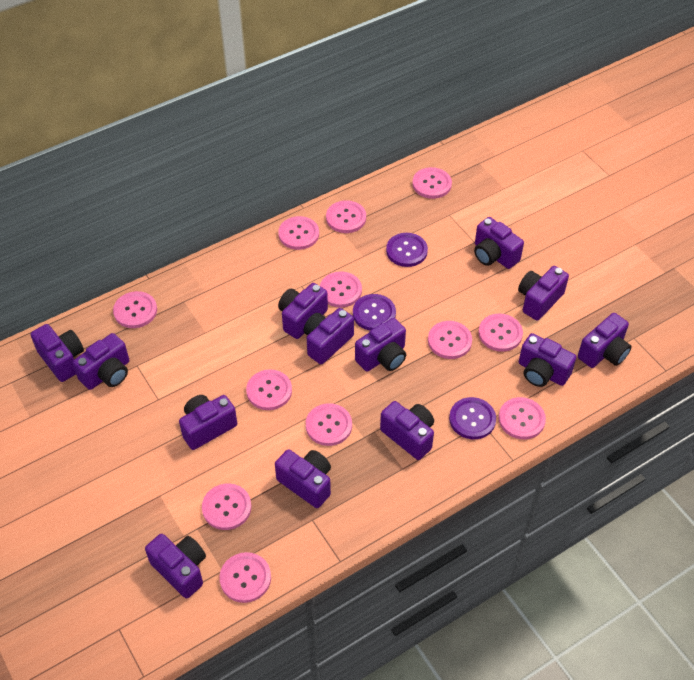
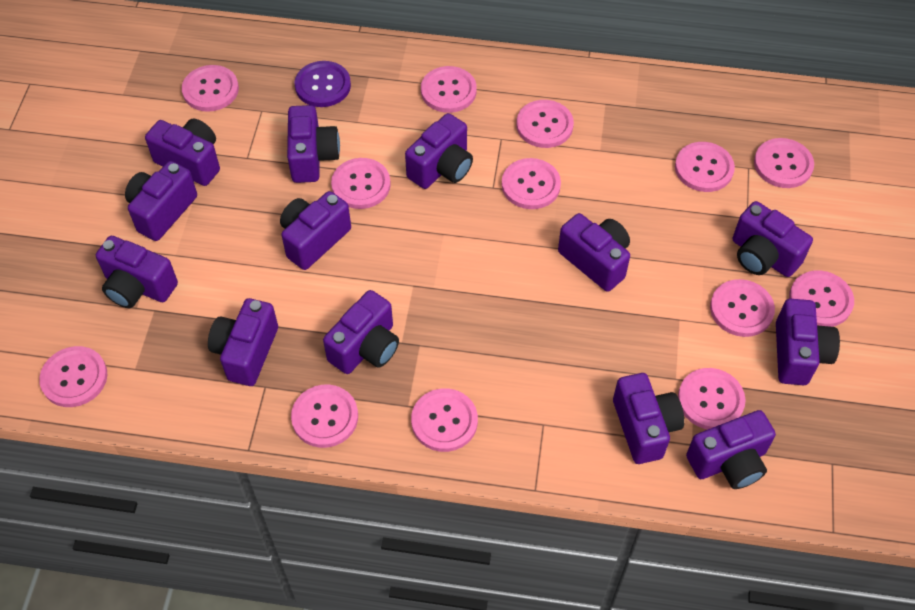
pink button: [113,291,157,328] [202,484,251,530] [219,552,271,603] [246,369,292,410] [278,216,319,250] [306,403,352,446] [320,271,362,308] [326,200,366,233] [412,167,452,199] [428,321,472,359] [479,314,523,352] [499,397,546,439] = 12 -> [39,346,107,407] [182,65,239,112] [291,385,358,448] [331,158,391,209] [411,388,478,452] [421,66,477,113] [502,158,561,209] [516,100,574,148] [675,142,735,192] [678,368,746,429] [710,279,775,337] [754,138,814,188] [789,270,854,327] = 13
purple button: [353,294,396,330] [386,233,428,267] [449,397,496,439] = 3 -> [295,61,351,107] = 1

